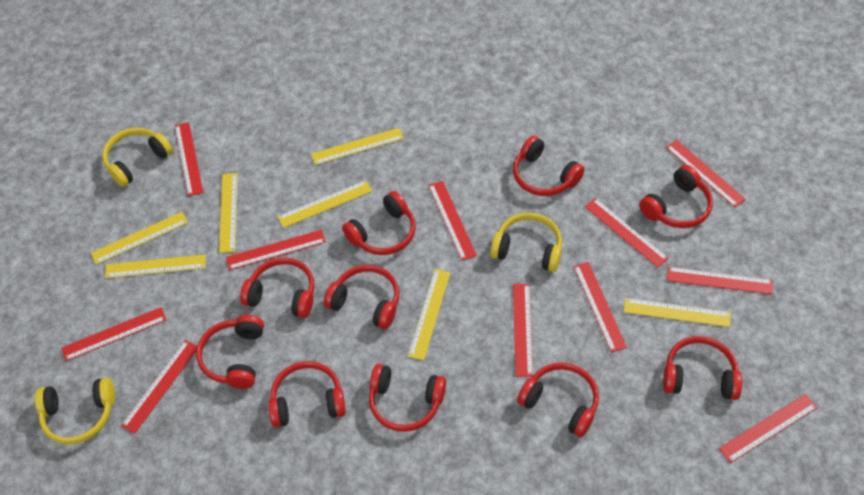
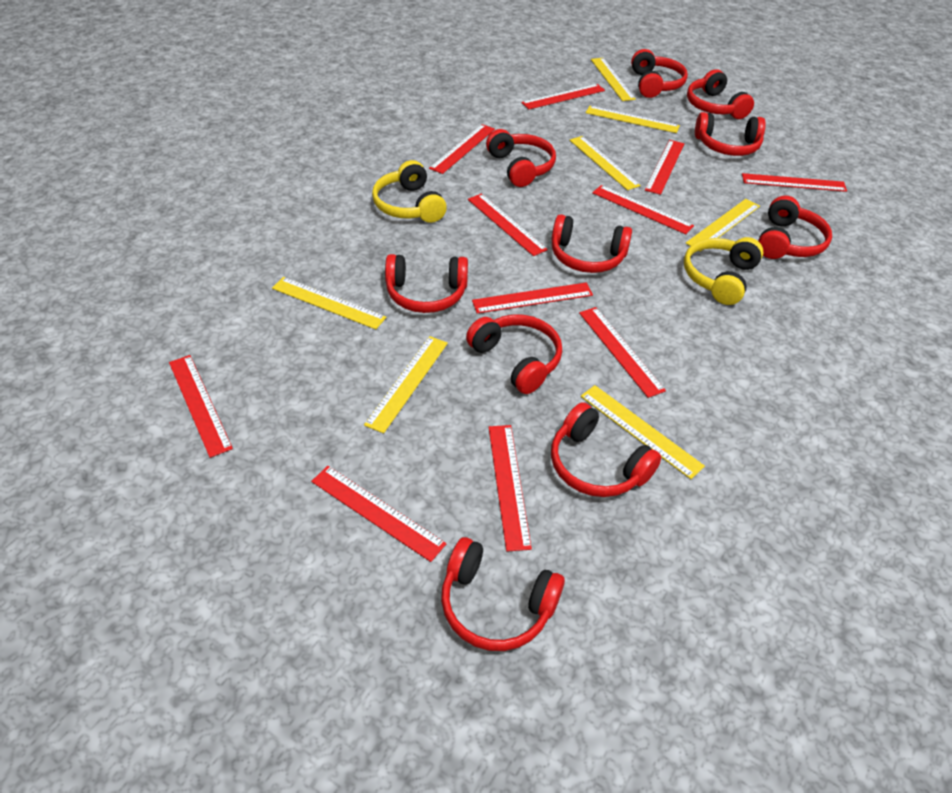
yellow headphones: [35,378,115,444] [102,128,173,187] [490,213,562,272] = 3 -> [372,160,447,223] [684,237,764,305] = 2

